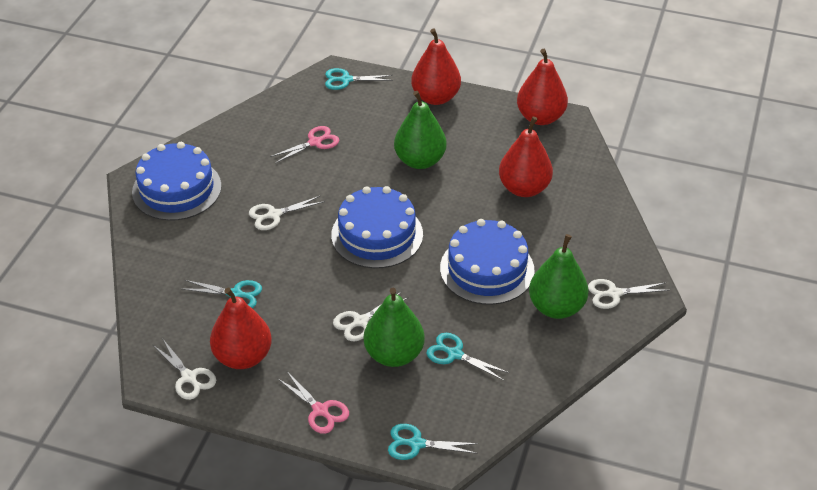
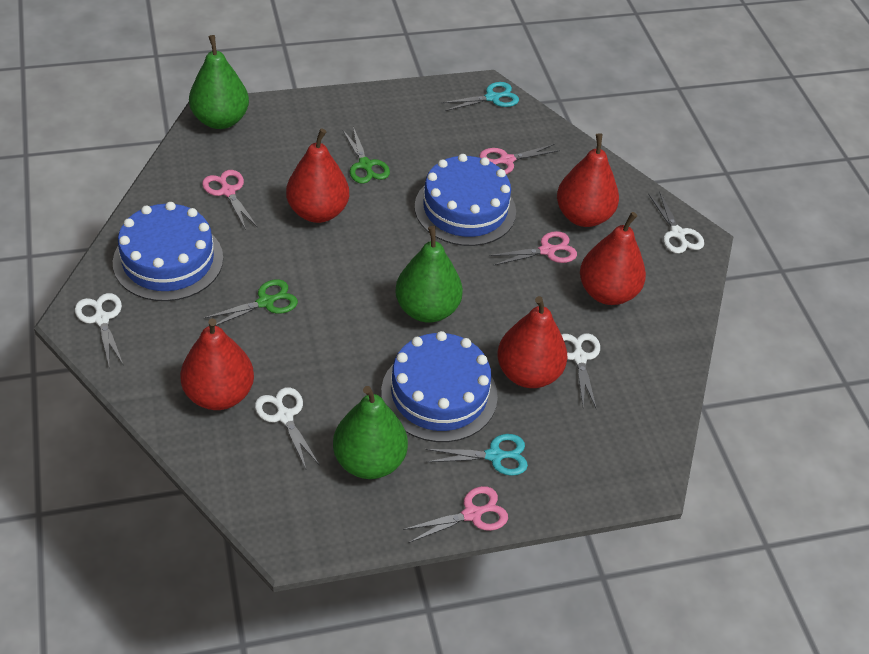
green scissors: none = 0 -> [204,279,298,326] [342,127,390,184] = 2
pink scissors: [270,126,339,163] [277,372,349,434] = 2 -> [202,170,258,230] [403,486,508,543] [479,144,560,174] [489,231,577,266] = 4
red pear: [210,288,272,369] [411,28,461,105] [499,117,553,197] [517,49,568,125] = 4 -> [180,318,254,410] [286,128,349,223] [497,296,567,388] [557,133,619,227] [580,212,646,305] = 5
turquoise scissors: [183,280,262,308] [325,68,393,90] [388,424,479,460] [426,333,509,381] = 4 -> [425,434,528,476] [441,82,519,111] = 2

